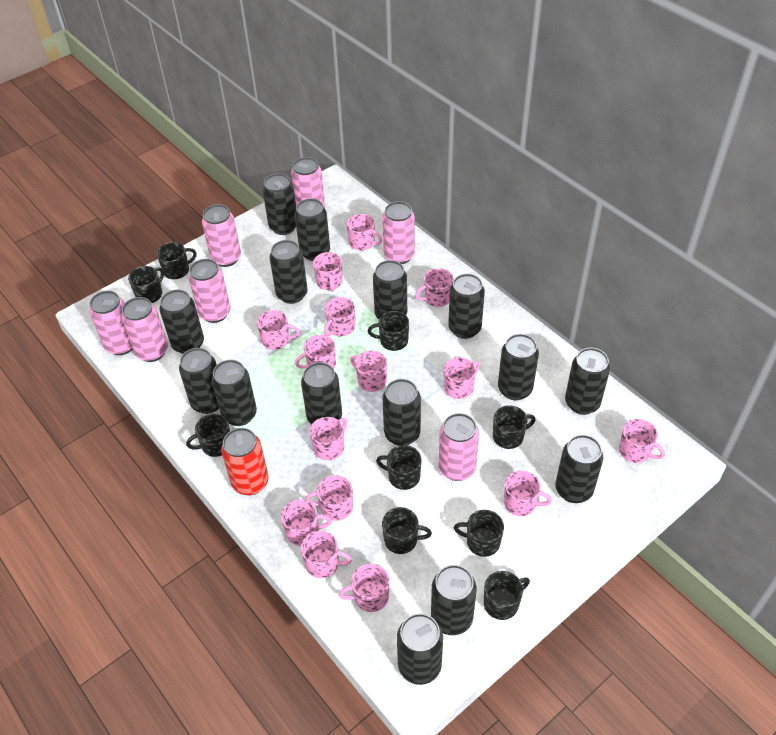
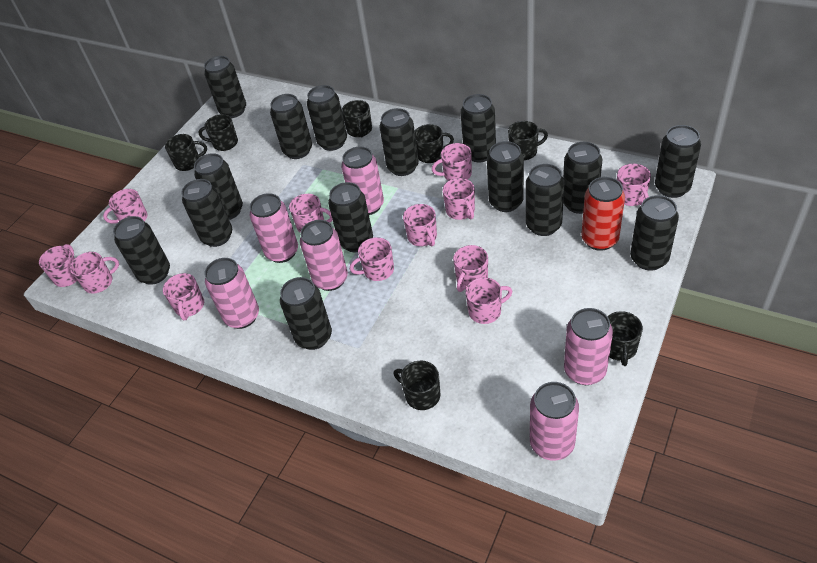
black mug: [128,266,164,303] [157,242,197,279] [186,413,230,457] [368,311,409,351] [376,445,422,490] [382,507,432,554] [454,510,504,557] [484,571,530,620] [493,405,536,449] = 9 -> [165,134,207,171] [198,114,238,151] [342,100,372,138] [393,360,440,410] [415,124,454,163] [508,121,548,160] [608,311,643,366] = 7
pink can: [89,291,133,355] [121,297,168,362] [189,259,230,323] [202,204,241,267] [291,157,325,208] [382,201,415,264] [438,413,479,481] = 7 -> [204,258,259,329] [250,193,298,263] [300,220,348,291] [341,147,384,215] [530,382,579,461] [564,308,613,385] = 6
pink mug: [257,310,300,350] [281,500,332,546] [295,335,336,369] [301,531,352,578] [305,475,353,521] [310,417,347,460] [313,252,343,292] [324,297,356,337] [339,563,390,612] [347,214,382,251] [350,350,387,392] [415,268,454,307] [444,357,480,399] [504,471,552,516] [619,419,665,463] = 15 -> [39,244,77,287] [70,252,119,294] [103,189,148,224] [163,273,204,320] [289,194,332,233] [350,237,394,281] [403,204,437,246] [432,143,472,181] [443,178,475,220] [453,245,488,292] [465,277,512,324] [617,164,651,206] = 12

